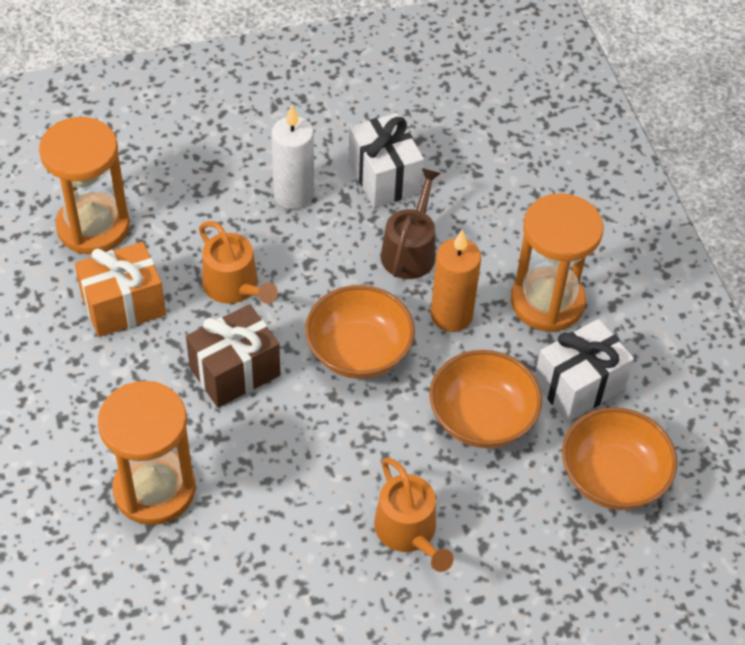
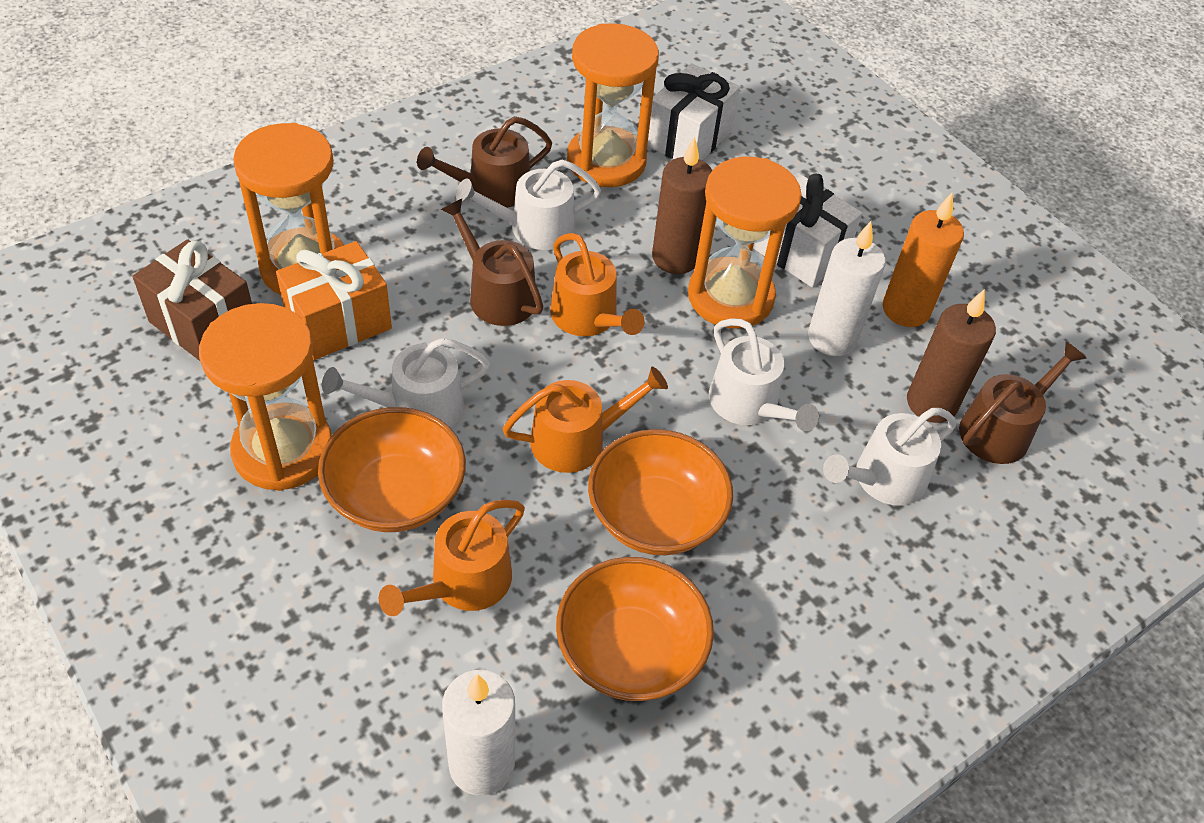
brown candle: none = 0 -> [652,137,712,274] [907,289,996,423] = 2
brown watering can: [381,168,441,279] = 1 -> [417,116,552,208] [441,199,544,326] [959,341,1087,464] = 3
orange hourglass: [39,117,130,254] [98,381,196,525] [511,193,603,332] = 3 -> [199,303,332,491] [233,123,344,295] [567,23,659,187] [688,157,802,328] = 4
orange watering can: [199,221,278,304] [374,457,454,572] = 2 -> [379,500,525,616] [502,367,668,473] [550,233,645,336] = 3
white candle: [271,105,314,209] = 1 -> [442,670,515,796] [808,221,886,356] = 2
white watering can: none = 0 -> [322,338,490,428] [456,159,601,250] [709,318,819,431] [823,408,956,506] = 4

